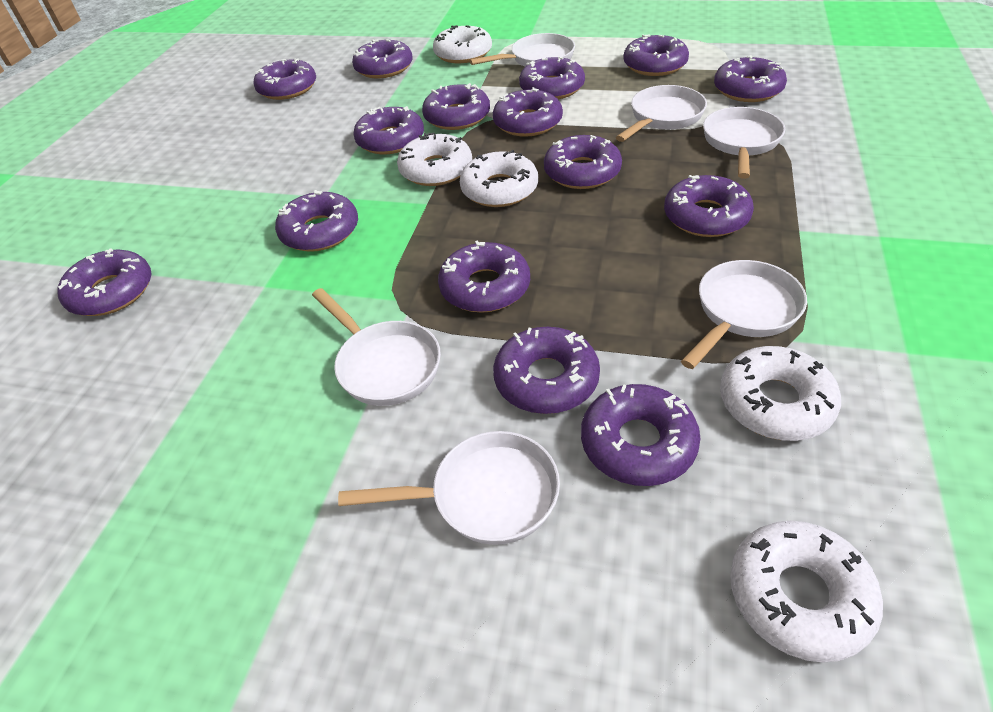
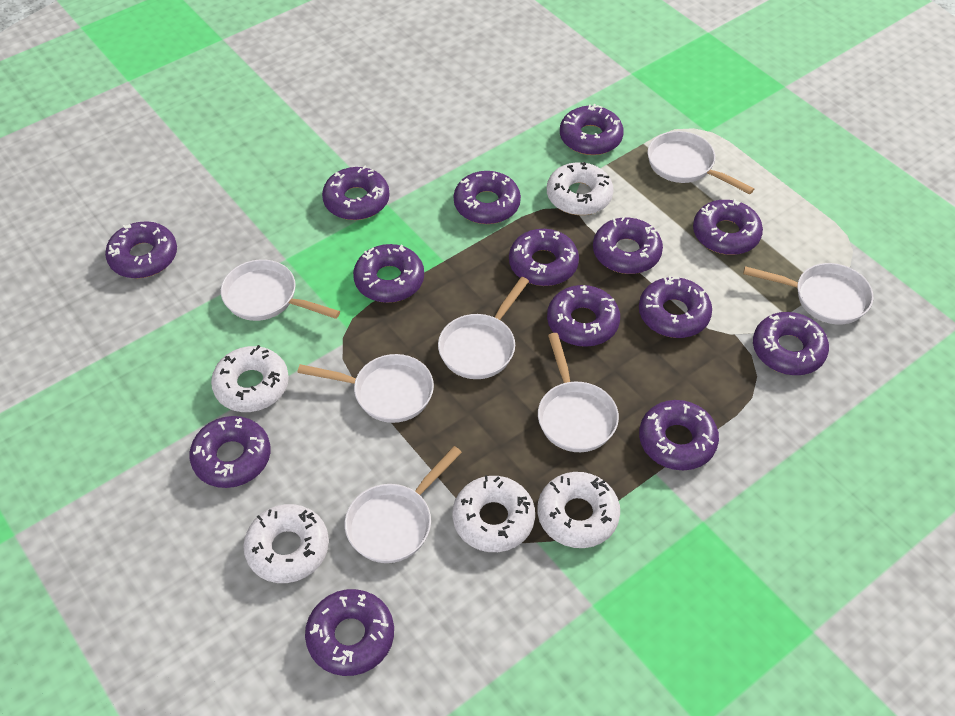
purple donut: [57,248,152,316] [253,58,316,100] [275,190,358,252] [352,39,413,78] [353,106,424,154] [422,83,490,130] [438,240,530,313] [493,87,563,137] [493,327,600,414] [519,57,585,99] [544,135,622,189] [581,384,700,486] [623,34,689,76] [664,175,754,237] [714,55,787,102] = 15 -> [105,221,177,279] [190,416,271,488] [305,589,394,676] [322,166,390,220] [353,244,424,303] [454,171,521,224] [509,229,579,286] [547,285,620,347] [560,104,624,155] [593,216,663,274] [639,276,712,338] [639,400,719,470] [693,199,763,255] [753,312,829,375] = 14
white pan: [312,288,441,406] [338,431,560,545] [469,33,575,67] [616,85,707,142] [681,260,807,369] [703,107,785,179] = 6 -> [221,260,340,321] [297,354,434,423] [345,446,462,563] [438,277,529,379] [538,333,619,452] [648,131,754,194] [743,263,873,324] = 7

